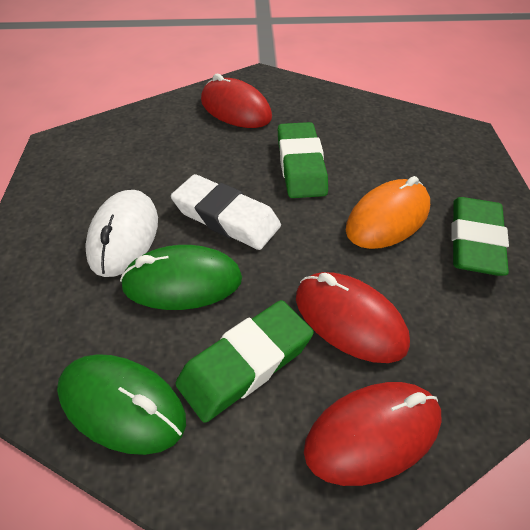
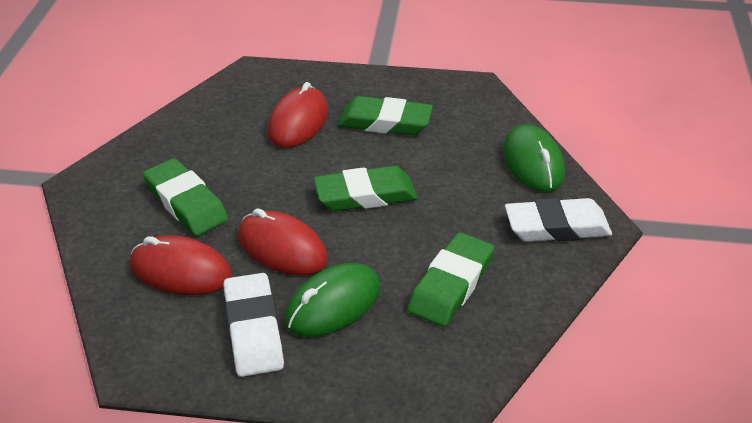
green eraser: [176,300,314,423] [278,122,328,198] [451,197,509,276] = 3 -> [143,158,229,236] [313,166,418,211] [338,96,433,135] [407,232,494,327] = 4
orange mouse: [346,176,430,249] = 1 -> none = 0
white eraser: [171,174,281,250] = 1 -> [223,273,284,377] [505,198,612,242] = 2
white mouse: [85,190,158,277] = 1 -> none = 0

